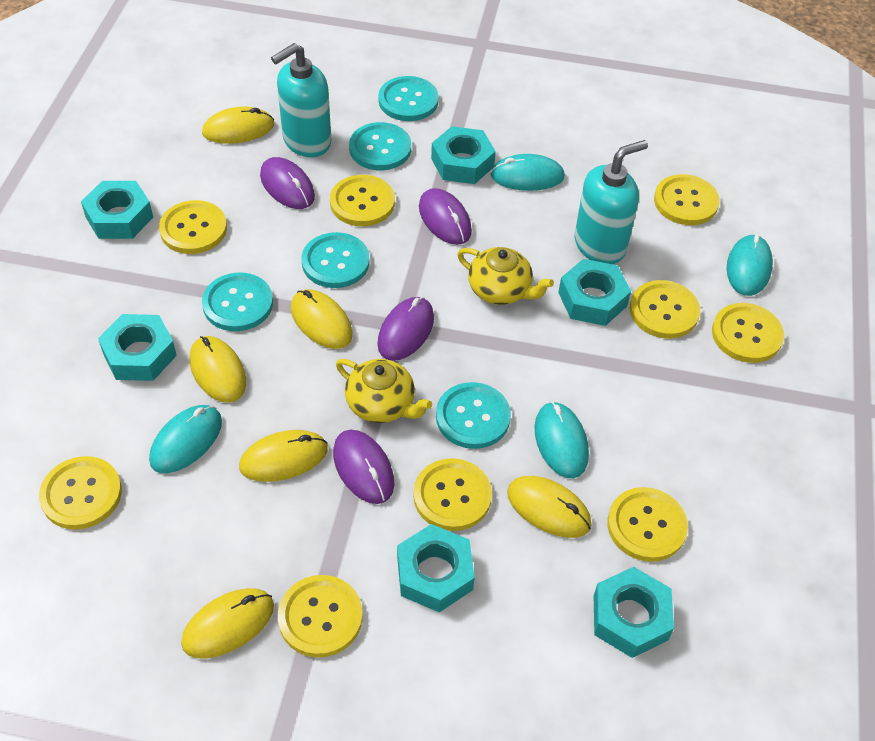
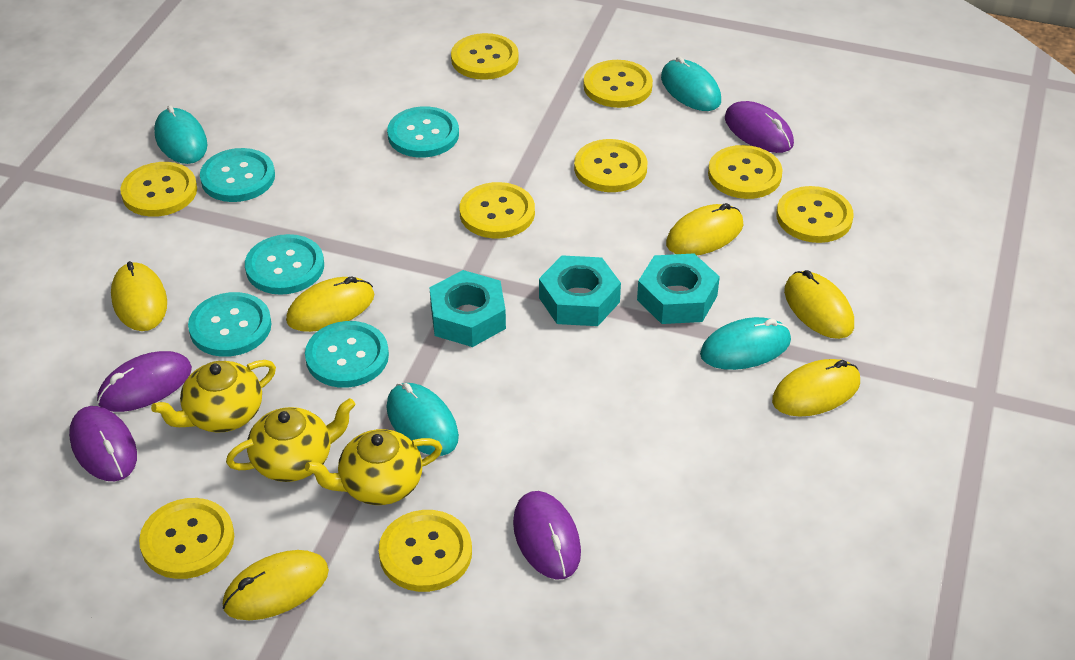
turquoise nut: [81,181,153,239] [98,314,177,381] [397,524,475,612] [431,126,496,184] [558,259,631,326] [594,567,674,658] = 6 -> [429,270,506,347] [539,255,621,326] [637,253,720,324] = 3
turquoise soap dispenser: [271,43,331,157] [575,140,648,264] = 2 -> none = 0
yellow teapot: [336,359,432,423] [457,247,554,305] = 2 -> [151,360,276,433] [226,398,356,482] [305,429,442,505] = 3

